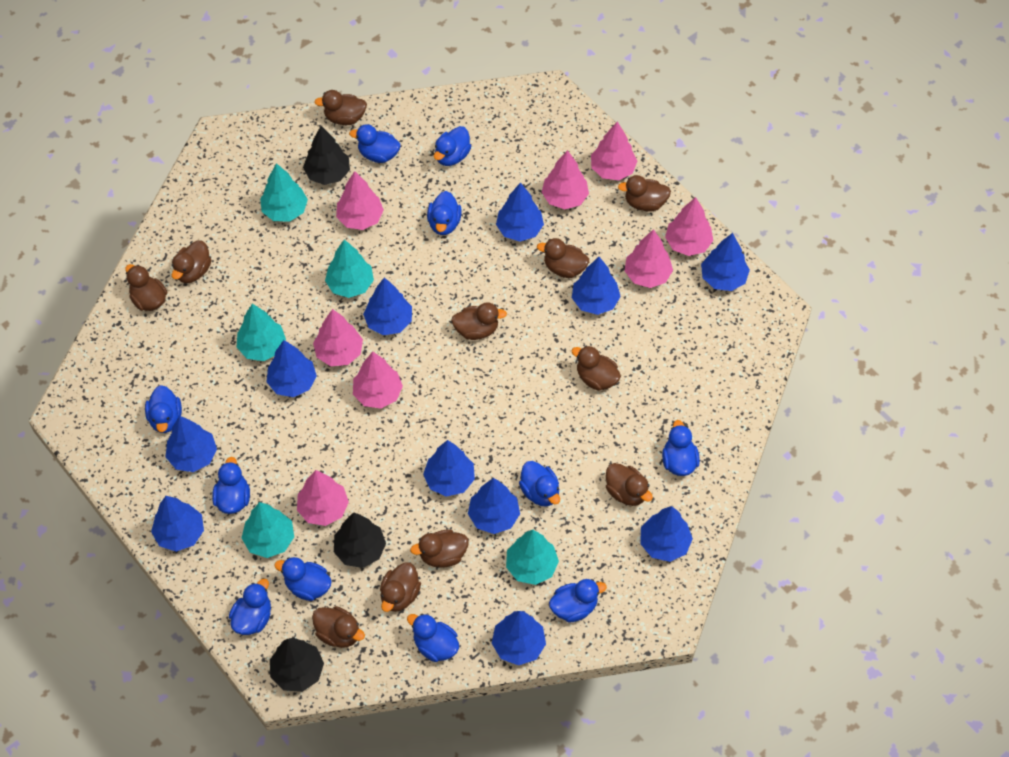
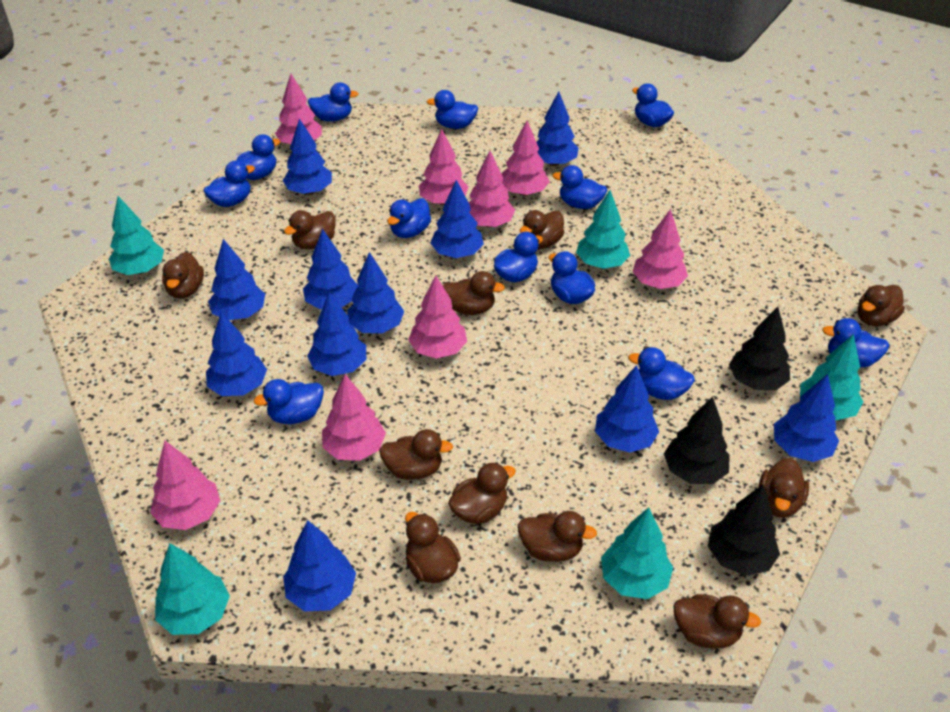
blue duck: [145,385,182,433] [212,457,250,514] [229,579,271,635] [275,557,332,601] [349,124,400,163] [407,614,459,662] [427,191,462,235] [434,126,471,166] [519,461,560,506] [549,579,607,623] [662,420,700,476] = 11 -> [203,161,255,207] [236,134,280,180] [254,379,324,424] [308,82,358,122] [387,198,431,238] [427,90,478,129] [494,232,543,282] [549,251,595,304] [552,165,607,209] [628,347,695,400] [632,83,674,127] [822,318,889,367] = 12

